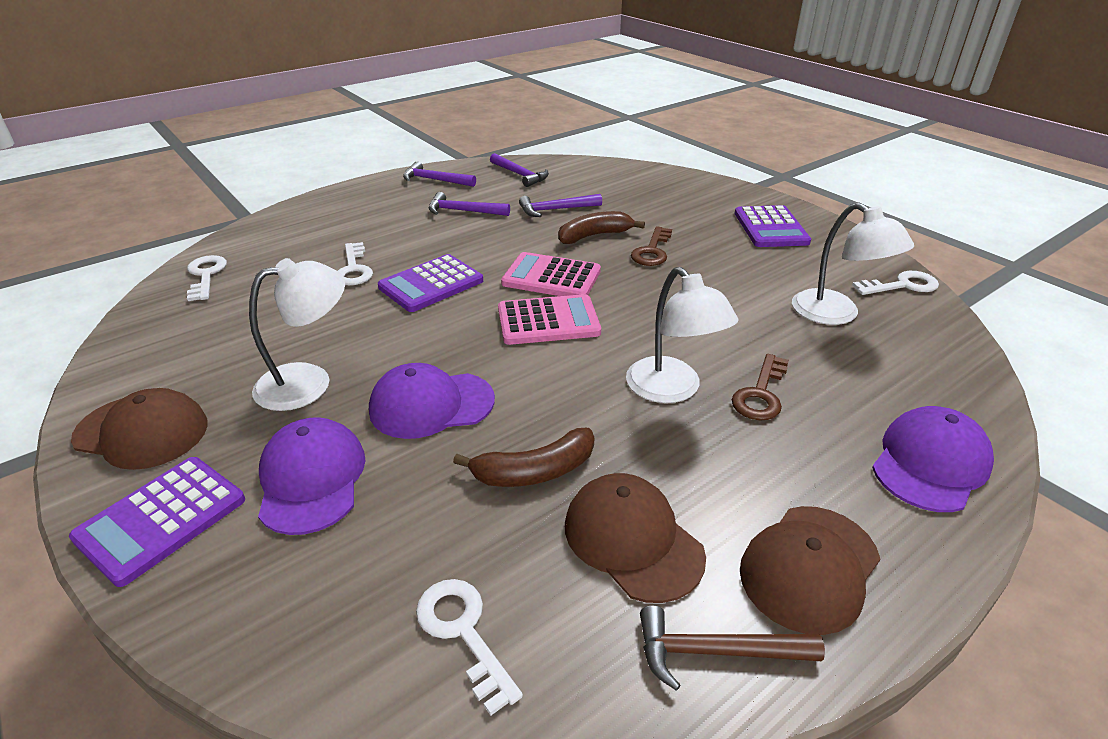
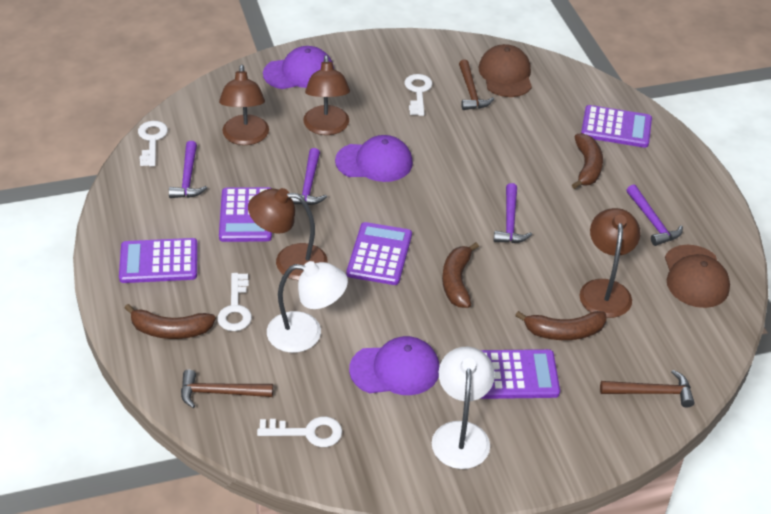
brown banana: [453,428,594,487] [558,211,645,244] = 2 -> [125,304,216,339] [442,242,479,308] [515,311,607,340] [572,133,603,189] = 4
brown cap: [71,388,208,470] [565,473,706,603] [740,506,880,635] = 3 -> [479,44,532,97] [665,245,730,308] = 2
brown hammer: [640,605,825,691] = 1 -> [181,370,273,408] [459,59,494,110] [600,370,695,408] = 3
brown key: [631,226,672,266] [732,354,789,421] = 2 -> none = 0
brown lamp: none = 0 -> [219,65,269,145] [248,188,328,280] [303,55,350,135] [579,208,641,318] = 4
pink calculator: [498,294,601,345] [501,252,601,296] = 2 -> none = 0
purple calculator: [69,457,245,587] [378,254,483,312] [735,205,811,247] = 3 -> [119,238,198,283] [219,187,272,242] [347,222,412,285] [481,349,560,399] [581,105,652,148] = 5
white lamp: [249,258,345,411] [626,267,738,403] [792,202,914,325] = 3 -> [267,261,348,353] [432,347,495,469] = 2

